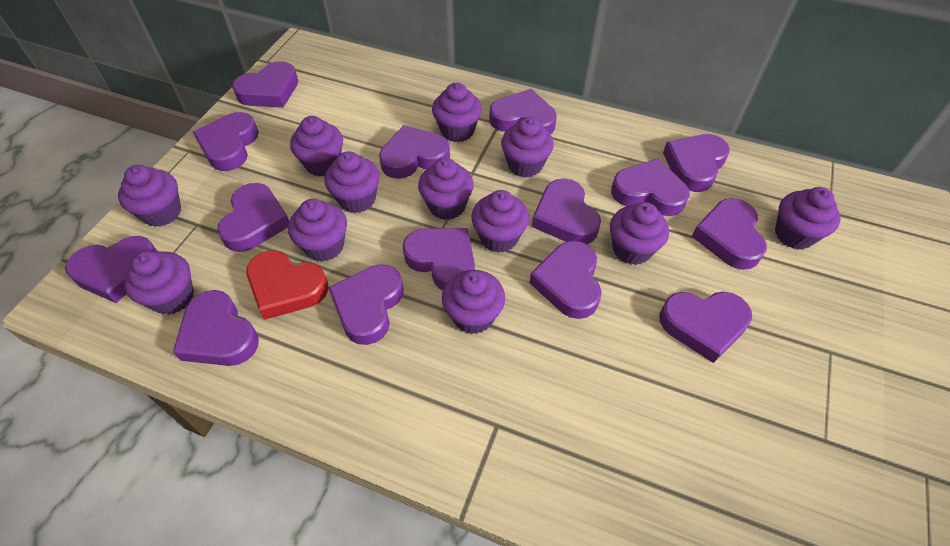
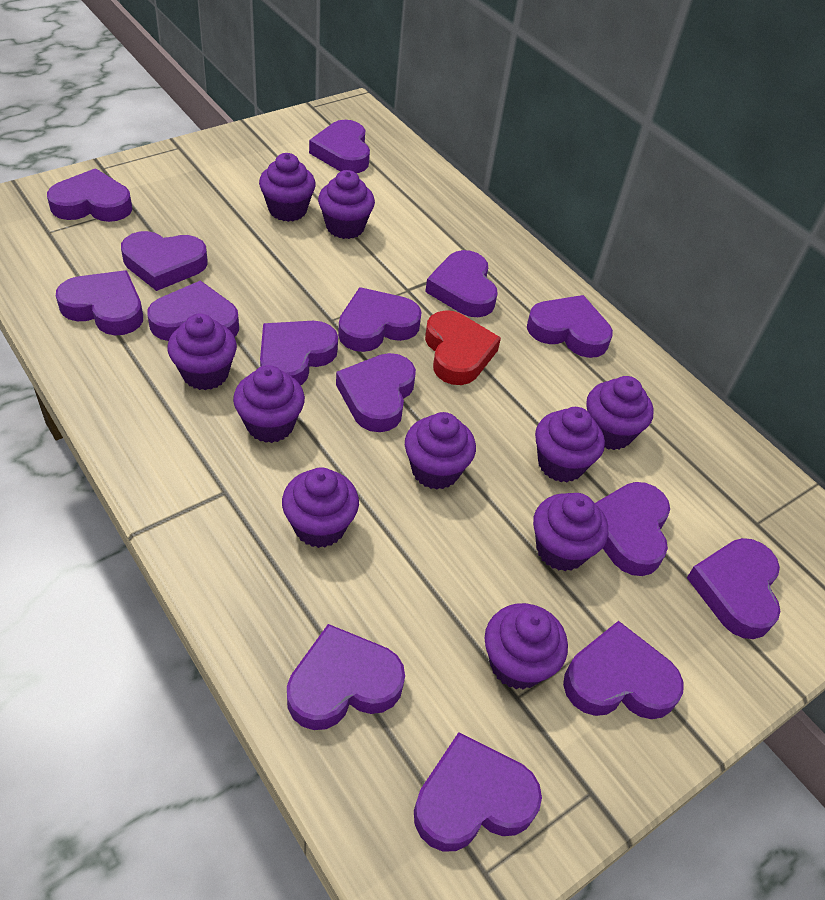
purple cupcake: [118,165,181,227] [124,251,194,315] [288,199,347,262] [290,116,343,177] [324,151,380,213] [418,158,474,220] [432,83,482,142] [442,270,505,334] [471,190,529,253] [501,117,554,177] [610,202,669,265] [775,187,840,250] = 12 -> [167,314,237,390] [233,365,305,443] [259,153,316,222] [282,467,359,548] [318,170,375,239] [405,412,476,490] [485,603,568,690] [533,493,608,571] [535,407,605,482] [586,376,654,450] = 10

